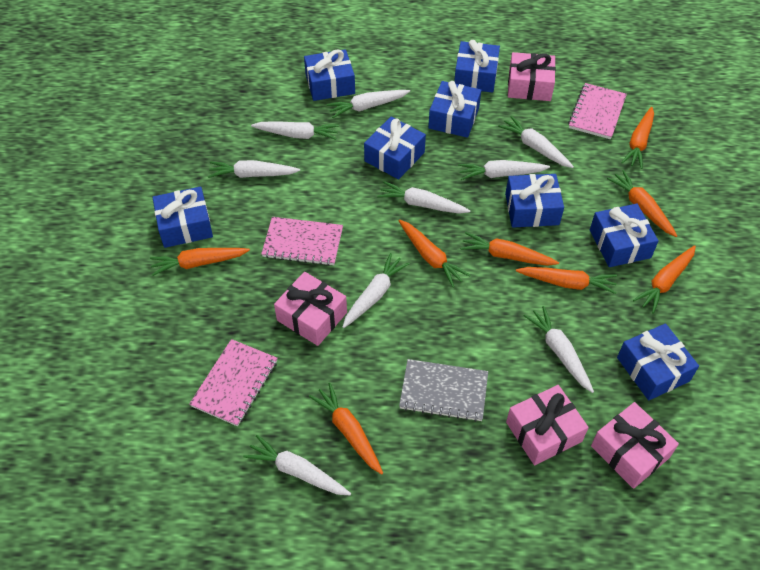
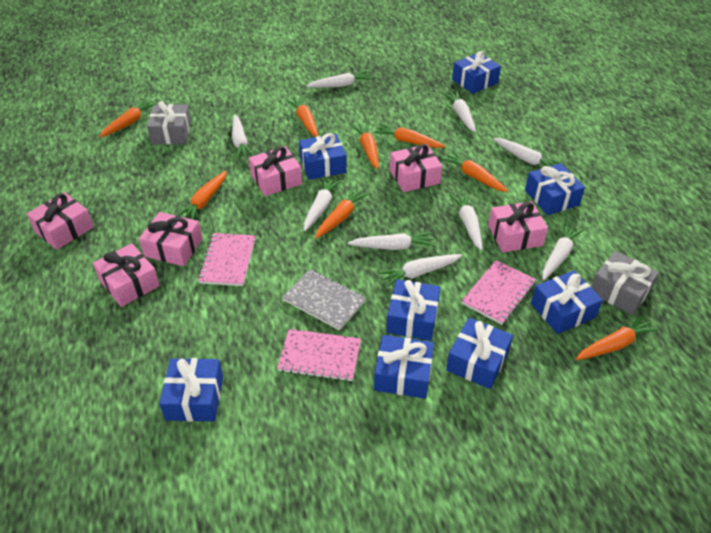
grey gift: none = 0 -> [147,101,191,144] [591,251,659,315] = 2
pink gift: [274,272,347,346] [506,385,589,466] [508,52,556,101] [591,402,679,489] = 4 -> [27,192,94,250] [93,243,160,307] [139,212,203,266] [249,146,302,196] [390,144,442,192] [488,201,548,253] = 6

